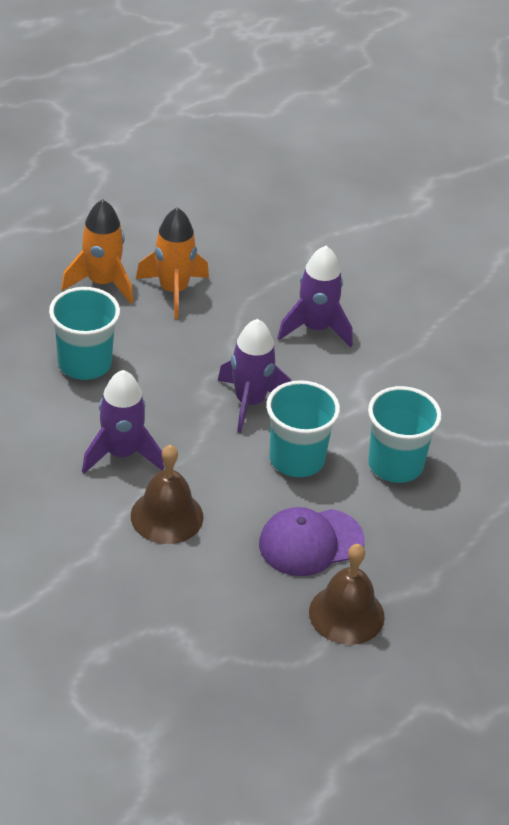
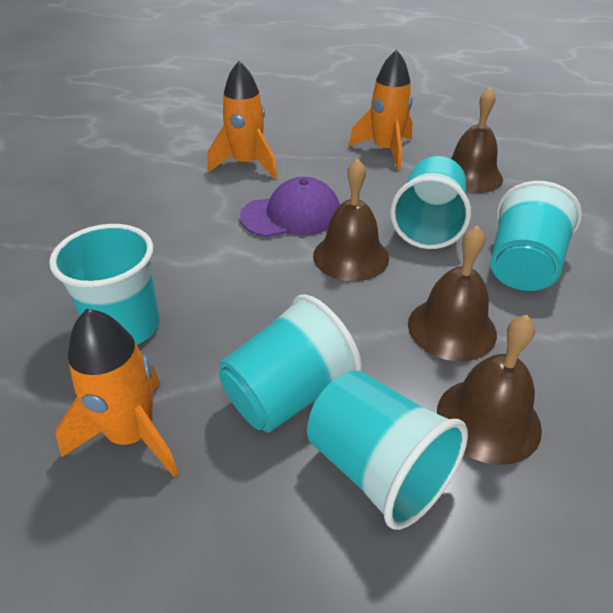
brown bell: [131,445,203,544] [309,544,385,645] = 2 -> [313,158,389,281] [408,225,497,361] [437,315,542,465] [451,87,503,193] = 4
orange rocket: [61,199,133,303] [136,207,209,319] = 2 -> [55,309,179,477] [208,61,277,178] [348,49,413,170] = 3
purple rocket: [82,370,164,473] [218,319,292,433] [277,246,353,347] = 3 -> none = 0
turquoise cup: [49,287,120,380] [266,380,340,477] [368,386,442,483] = 3 -> [49,224,159,345] [219,294,362,432] [307,370,468,530] [390,156,471,249] [490,181,582,291] = 5

